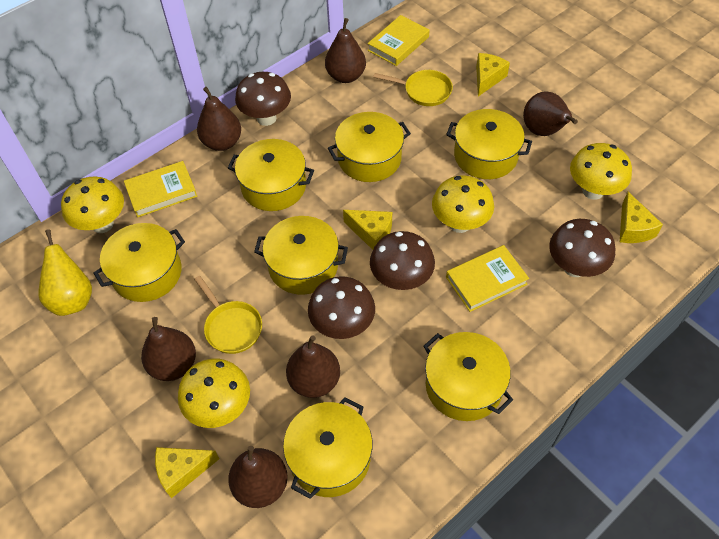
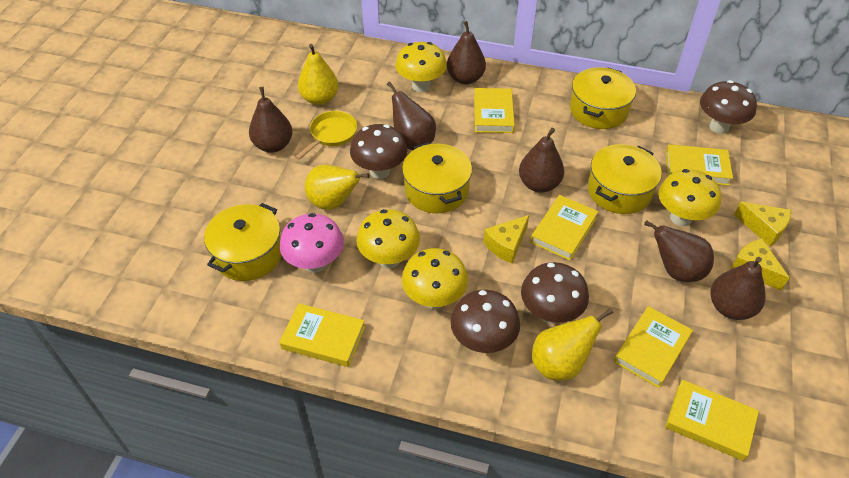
pink mushroom: none = 0 -> [280,213,344,273] = 1
yellow book: [124,161,197,218] [367,15,430,66] [446,245,529,312] = 3 -> [279,303,365,367] [474,88,515,133] [530,195,598,261] [614,306,693,388] [665,379,759,461] [666,144,733,186] = 6
yellow cheese: [155,447,219,498] [343,210,392,250] [476,53,510,96] [620,192,663,243] = 4 -> [483,215,529,264] [730,238,789,291] [734,202,791,247] = 3
yellow pan: [194,276,262,354] [373,70,453,106] = 2 -> [295,111,357,160] = 1
yellow pear: [38,229,92,316] = 1 -> [298,44,339,105] [305,164,370,210] [532,308,613,381] = 3
yellow pot: [93,223,185,302] [228,139,314,211] [254,216,348,295] [283,397,372,499] [328,112,411,182] [423,332,513,421] [446,109,532,179] = 7 -> [204,203,282,281] [402,142,472,213] [570,67,636,129] [588,144,662,214] = 4

